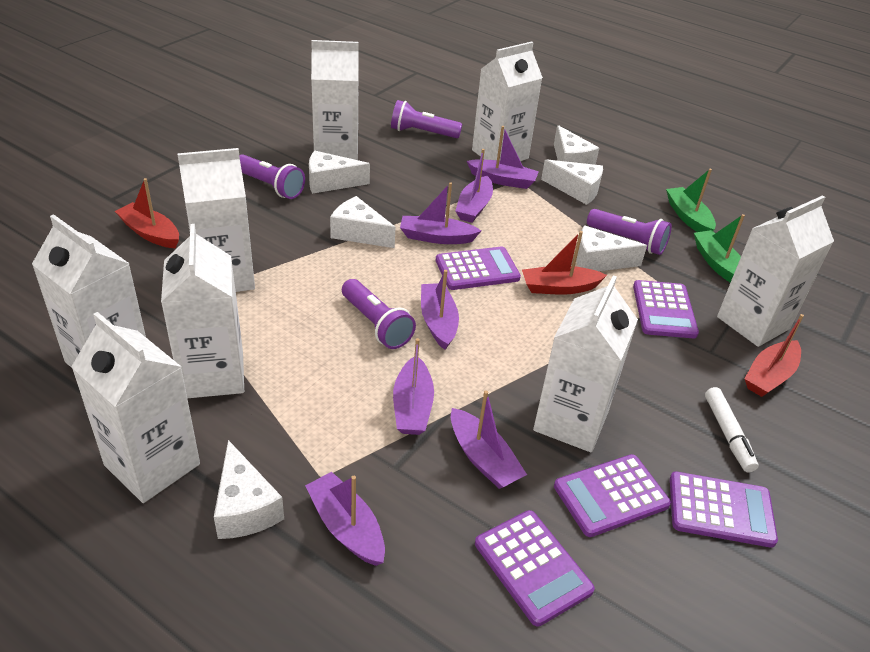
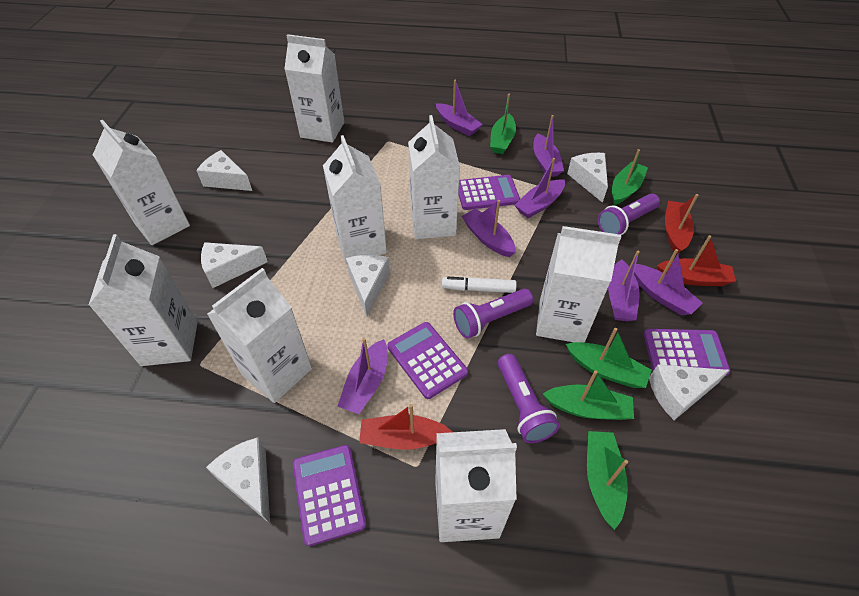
green boat: [666,169,716,232] [694,214,745,283] = 2 -> [490,94,516,154] [543,370,634,420] [566,328,652,388] [587,431,628,530] [612,149,648,205] = 5
purple calculator: [436,247,521,290] [475,510,595,627] [554,454,671,537] [633,280,699,338] [670,471,778,548] = 5 -> [293,445,366,546] [387,322,468,399] [458,175,520,210] [644,329,730,376] = 4
purple flashlight: [239,154,305,199] [342,279,416,349] [391,100,462,138] [587,209,672,255] = 4 -> [453,289,533,339] [498,354,560,443] [598,194,660,235] = 3

